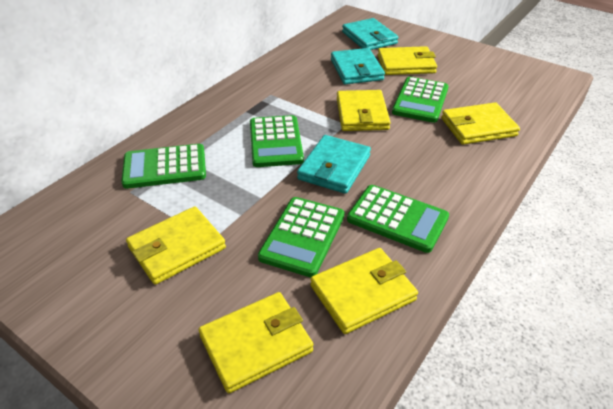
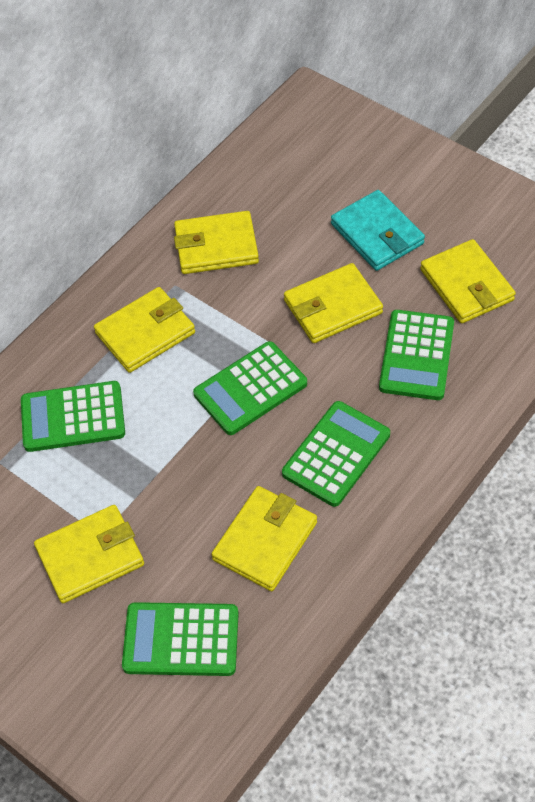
turquoise wallet: [297,135,371,194] [331,48,385,84] [342,18,399,50] = 3 -> [331,190,425,271] = 1

